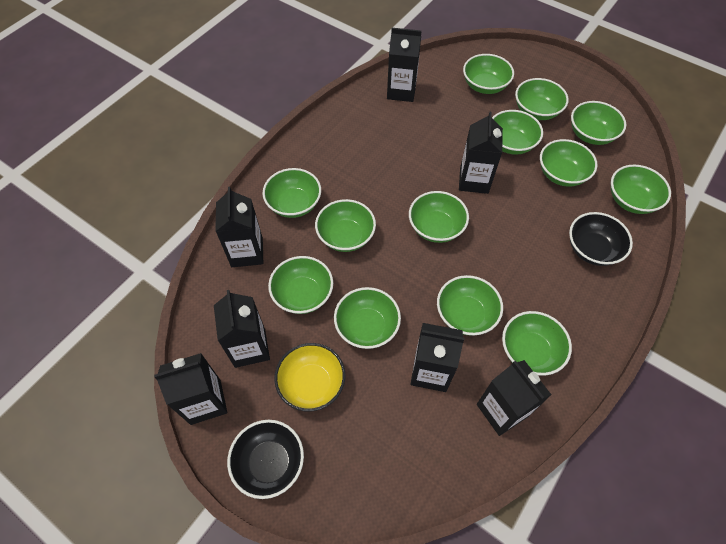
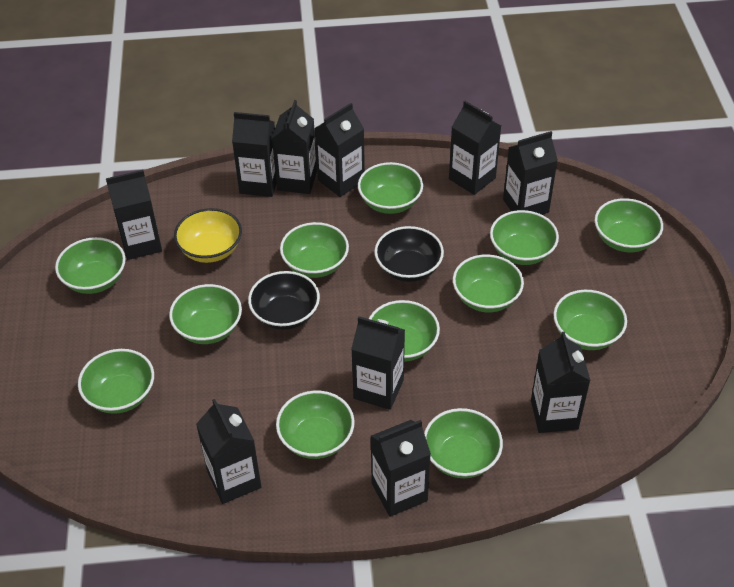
black carton: [154,353,227,425] [214,290,270,368] [215,187,263,267] [387,28,421,102] [410,323,464,392] [459,112,503,194] [477,360,551,436] = 7 -> [106,170,162,260] [196,399,261,504] [232,112,277,197] [272,100,317,194] [314,103,365,197] [351,316,405,410] [371,420,431,517] [449,101,501,195] [503,131,558,215] [531,332,591,433] = 10
green bowl: [263,168,321,218] [268,256,333,314] [315,199,376,252] [334,287,401,349] [409,191,469,243] [437,275,503,336] [463,54,514,94] [492,110,543,155] [502,311,572,376] [515,78,569,120] [540,139,597,187] [571,101,626,145] [611,165,671,214] = 13 -> [55,237,126,294] [78,349,154,414] [169,284,242,344] [276,391,355,459] [280,222,349,278] [358,162,423,214] [369,300,440,362] [424,408,503,478] [453,255,524,312] [490,210,559,265] [553,290,627,350] [594,198,663,252] = 12

